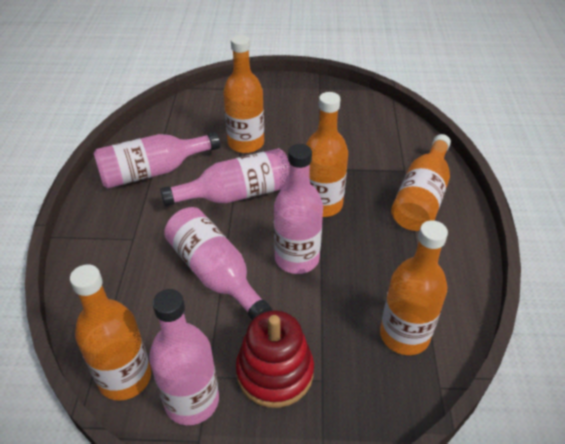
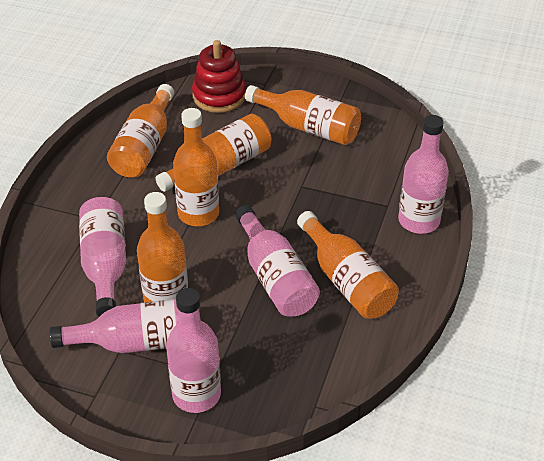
orange bottle: [70,264,151,401] [223,35,264,153] [306,92,348,217] [380,220,448,355] [391,134,451,231] = 5 -> [107,84,174,178] [137,192,188,302] [155,114,271,192] [173,108,219,226] [245,85,361,145] [297,211,399,319] = 6

